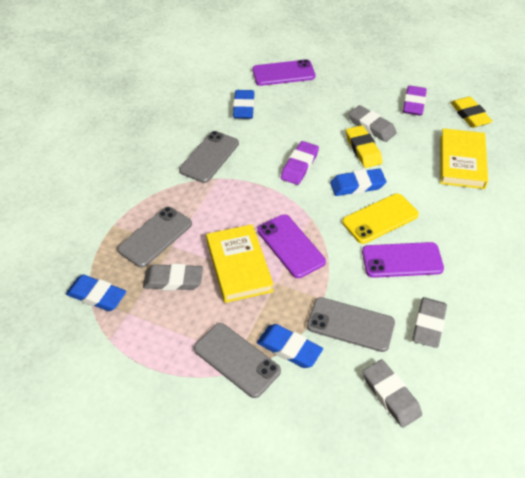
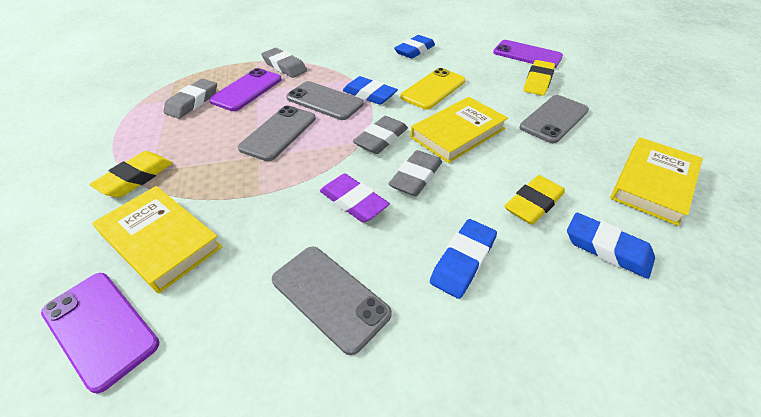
purple eraser: [281,141,319,185] [403,85,427,116] = 2 -> [320,174,390,222] = 1
yellow book: [206,224,274,303] [440,128,488,189] = 2 -> [92,186,222,293] [411,97,508,163] [610,137,703,226] = 3
yellow eraser: [346,125,382,168] [451,96,492,128] = 2 -> [89,151,173,197] [504,175,565,225] [523,60,555,96] = 3

